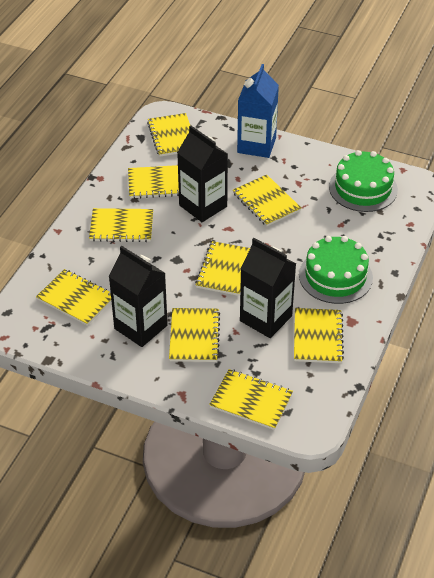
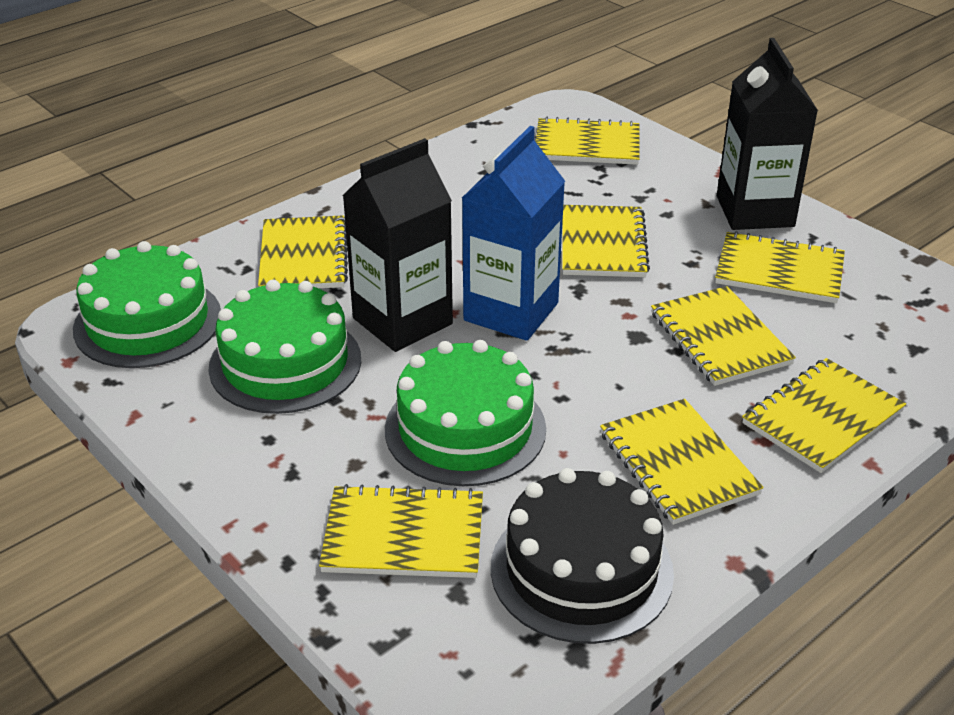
black cake: none = 0 -> [491,468,674,644] = 1
black carton: [109,246,168,347] [177,125,228,222] [240,238,296,338] = 3 -> [342,138,453,352] [717,38,818,230] = 2
green cake: [299,236,373,304] [329,150,398,212] = 2 -> [73,241,221,368] [208,280,361,414] [385,340,546,486] = 3
yellow notebook: [36,269,112,326] [89,208,153,242] [128,165,179,199] [147,113,190,157] [169,308,220,362] [195,241,250,296] [209,369,293,430] [233,175,301,226] [294,308,344,363] = 9 -> [258,215,348,288] [319,484,483,578] [536,117,640,165] [562,205,650,277] [600,399,764,525] [651,286,796,386] [715,231,845,303] [742,358,906,473] = 8

